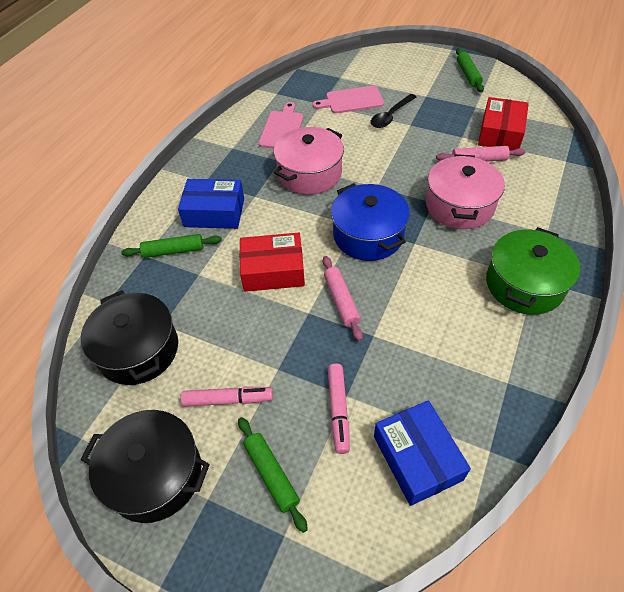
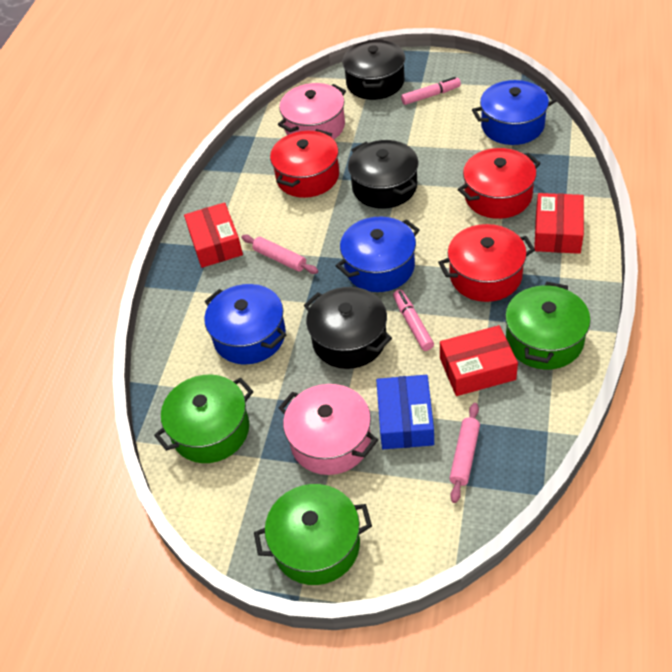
black pot: [81,290,178,385] [81,410,210,523] = 2 -> [304,287,392,369] [342,39,405,100] [348,140,419,209] = 3
black spoon: [371,94,416,128] = 1 -> none = 0
blue box: [178,179,244,229] [374,400,471,506] = 2 -> [376,375,434,449] = 1
blue pot: [331,183,410,261] = 1 -> [204,284,286,364] [336,217,419,292] [472,80,556,145] = 3
green pot: [486,227,580,315] = 1 -> [154,374,253,463] [254,484,372,585] [505,282,591,370] = 3
green rolling pin: [121,234,222,258] [238,417,308,533] [456,48,484,92] = 3 -> none = 0
pink cutting board: [259,102,303,148] [313,86,384,113] = 2 -> none = 0
red box: [240,233,305,292] [478,97,529,151] = 2 -> [184,202,243,268] [440,325,518,396] [534,193,584,254] = 3
red pot: none = 0 -> [270,129,339,198] [438,224,535,302] [458,148,541,219] = 3

